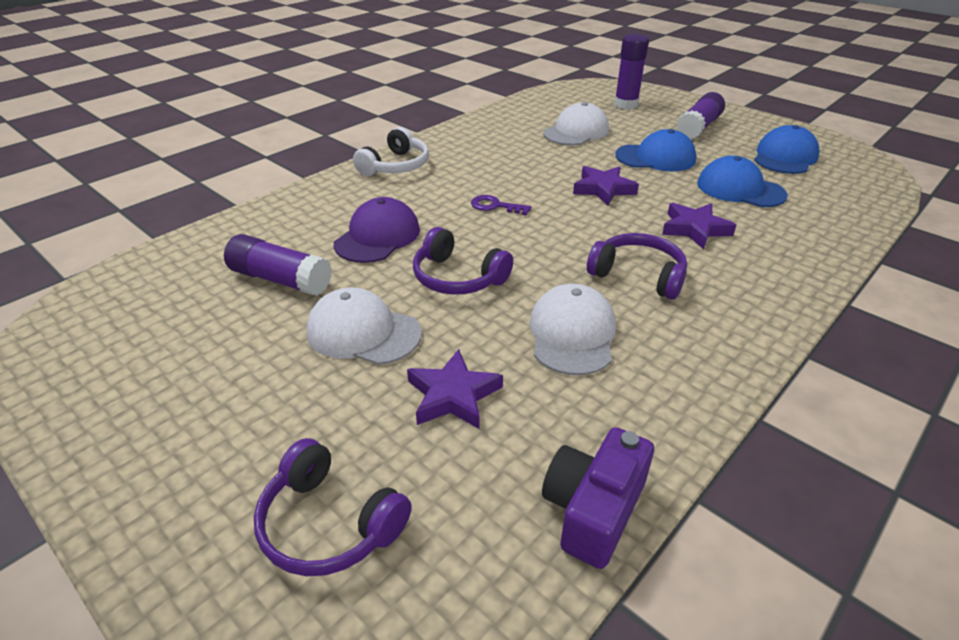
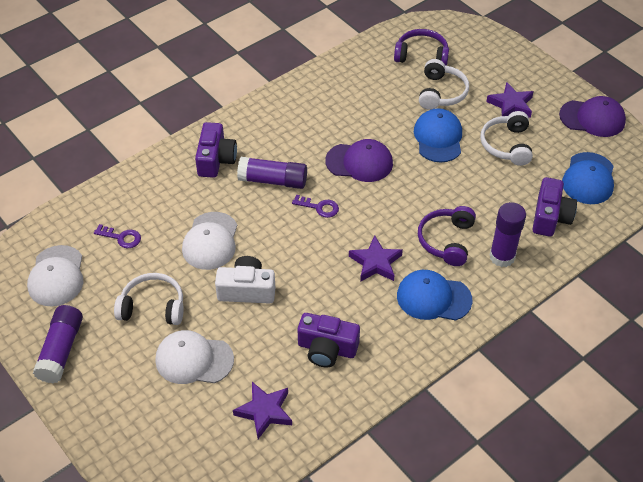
purple camera: [542,427,654,569] = 1 -> [195,122,237,178] [298,313,360,367] [533,177,577,237] = 3
purple cap: [334,197,420,263] = 1 -> [325,139,393,182] [559,96,626,137] = 2
purple headphones: [254,438,411,576] [413,227,513,295] [587,233,687,300] = 3 -> [394,29,449,66] [418,206,476,266] = 2
purple key: [471,195,531,215] = 1 -> [94,224,141,248] [292,195,339,218] = 2
white camera: none = 0 -> [215,256,275,303] = 1
white headphones: [353,127,429,176] = 1 -> [114,273,184,325] [419,59,469,110] [480,111,533,166] = 3

